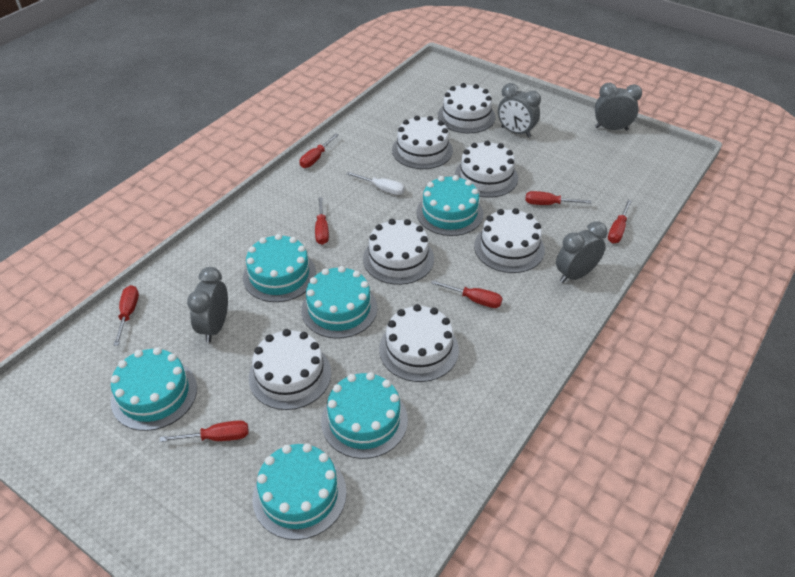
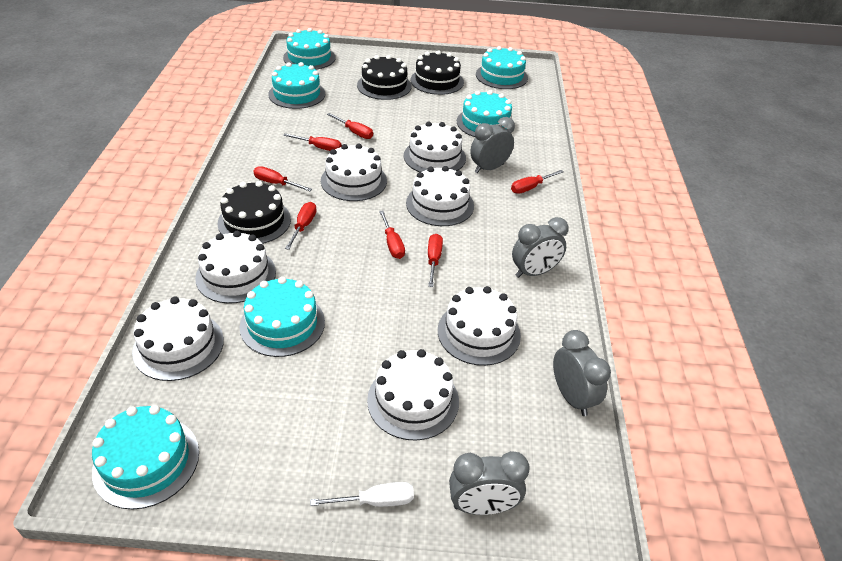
black cake: none = 0 -> [218,181,291,244] [357,55,412,100] [411,50,464,95] = 3

